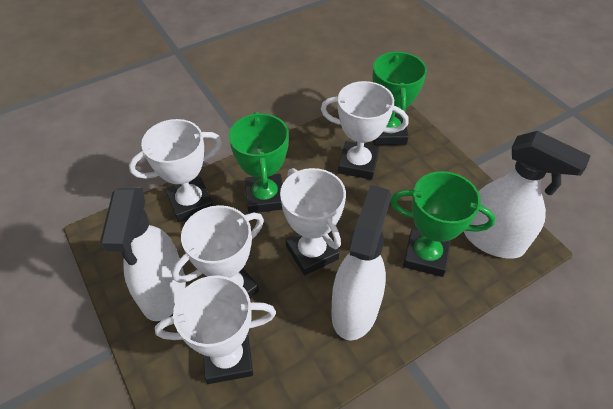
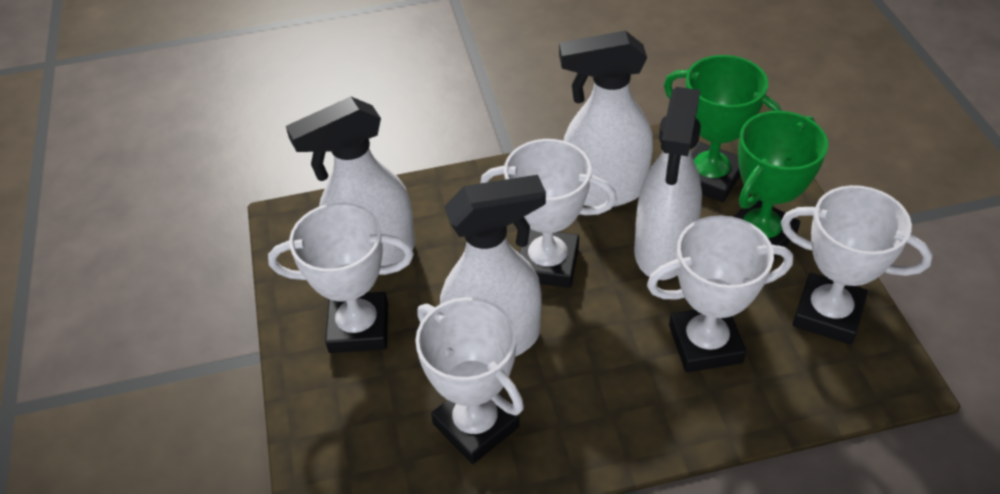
green trophy: [229,112,289,213] [373,51,427,145] [390,171,495,277] = 3 -> [664,55,782,202] [734,111,828,259] = 2
white spray bottle: [100,187,186,321] [331,185,391,341] [464,131,590,259] = 3 -> [286,96,415,266] [440,175,546,357] [559,30,653,207] [634,87,702,280] = 4

